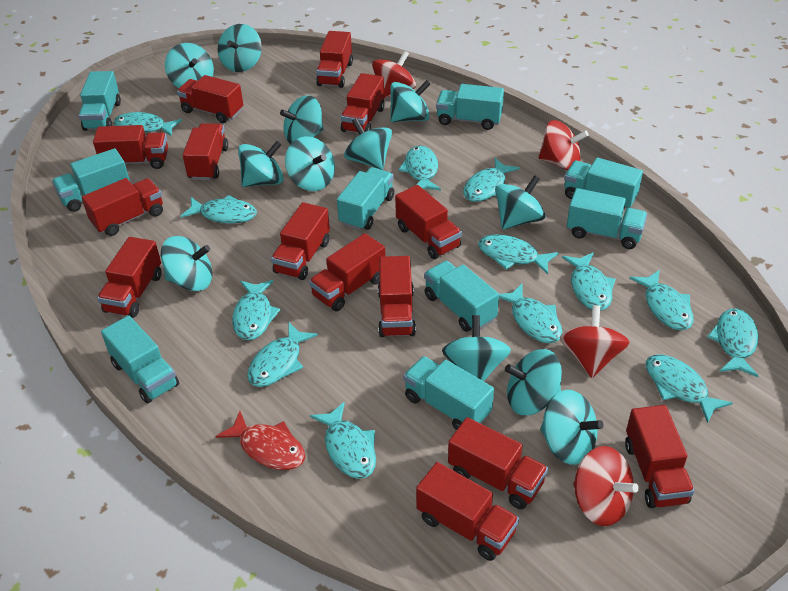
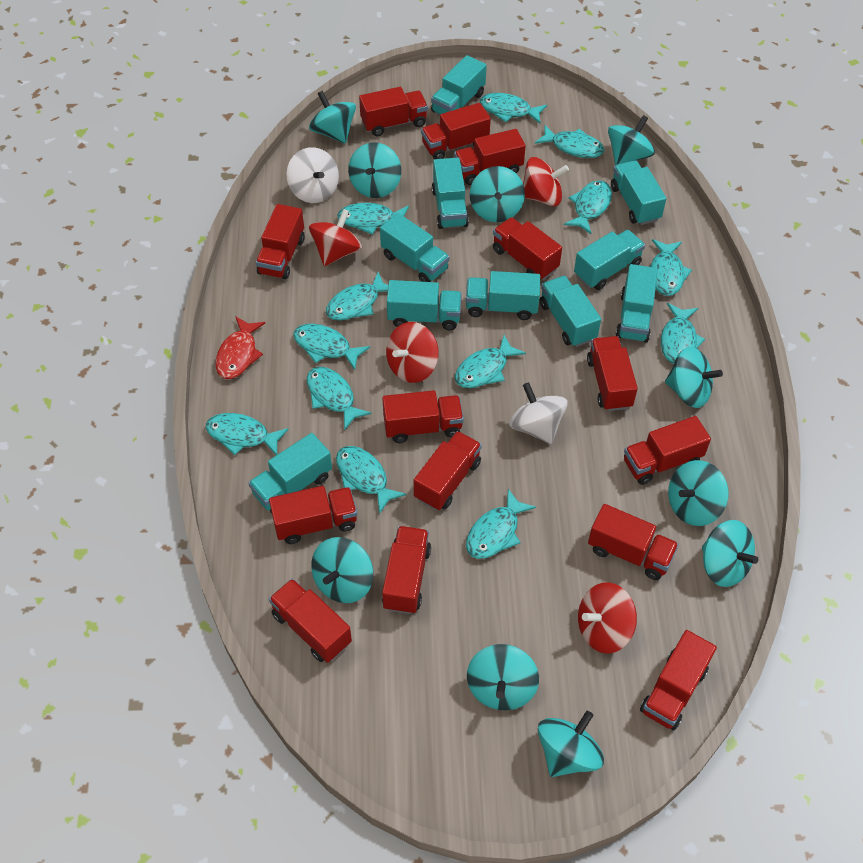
turquoise spinning top: [161,236,212,291] [165,43,214,88] [218,24,262,72] [238,141,284,187] [280,95,324,144] [285,136,335,191] [344,118,392,170] [390,80,430,122] [442,315,511,381] [495,175,545,230] [505,349,562,415] [540,390,604,465] = 12 -> [309,91,356,144] [311,537,373,603] [348,142,401,198] [467,644,539,710] [470,166,525,222] [538,711,604,777] [608,115,655,165] [665,347,723,408] [668,460,729,526] [702,520,759,587] = 10
turquoise truck: [52,148,130,212] [79,71,121,131] [101,315,179,404] [337,167,394,230] [403,356,494,430] [424,261,499,332] [436,84,504,130] [564,157,643,209] [567,188,647,249] = 9 -> [248,433,332,513] [380,213,449,282] [387,280,462,330] [431,55,487,114] [432,158,469,229] [466,271,540,320] [540,276,601,347] [574,230,645,290] [611,160,667,225] [616,264,658,342] = 10
white spinning top: none = 0 -> [286,147,339,203] [509,382,568,444] = 2

